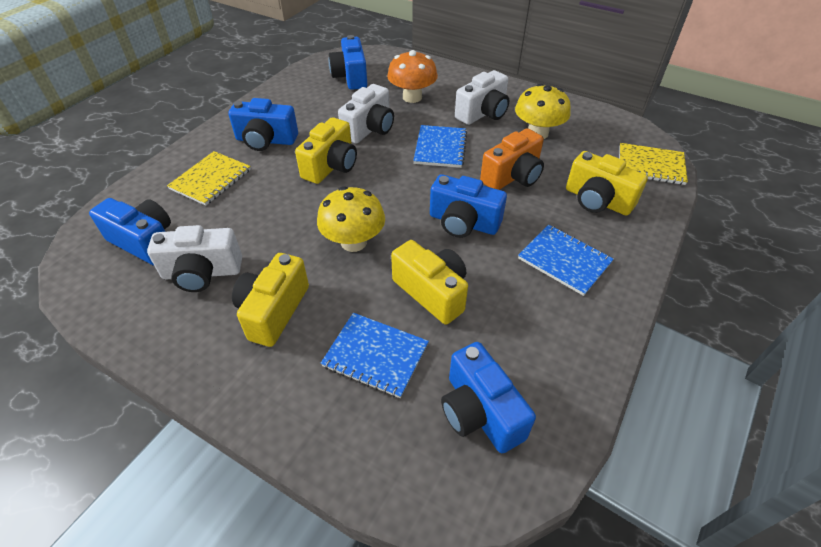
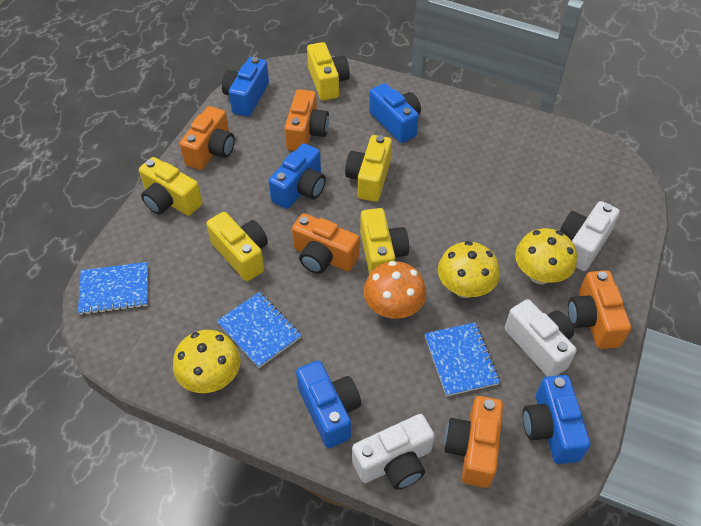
orange camera: [480,128,544,190] = 1 -> [180,106,235,170] [284,89,329,151] [292,213,360,274] [444,396,503,488] [568,270,631,349] = 5
yellow camera: [232,253,309,347] [295,117,357,184] [391,240,468,325] [566,151,648,216] = 4 -> [139,157,202,216] [206,212,268,281] [307,42,350,101] [345,135,392,202] [360,208,409,275] = 5
yellow mushroom: [317,186,385,252] [515,84,571,139] = 2 -> [173,330,241,393] [438,241,500,298] [515,228,577,284] = 3
yellow notebook: [167,151,251,206] [619,143,688,185] = 2 -> none = 0

